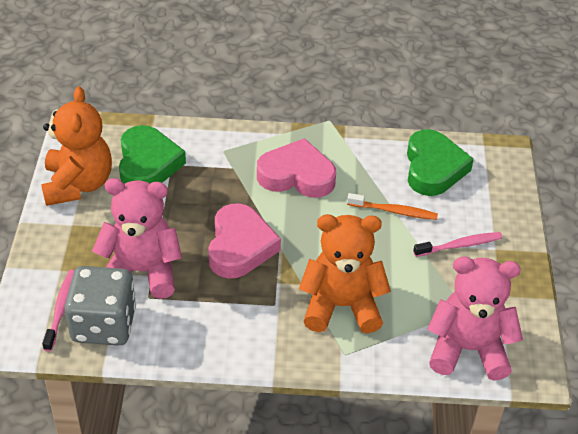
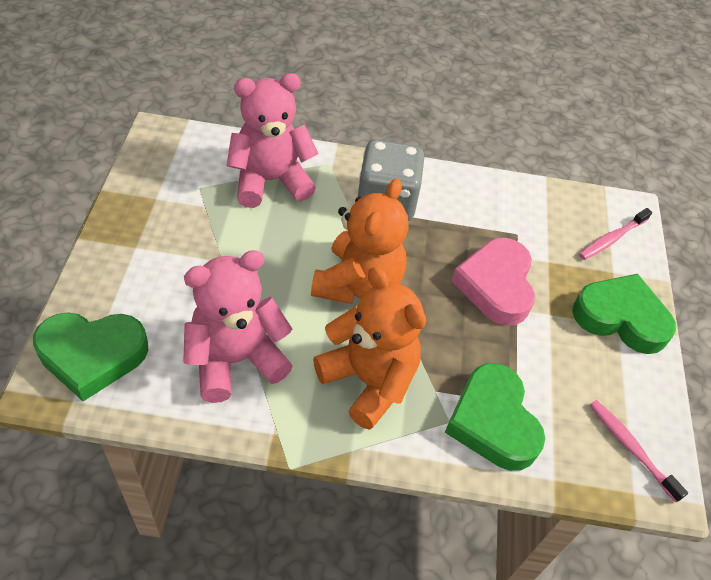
green heart: [119,125,186,184] [407,129,474,196] = 2 -> [33,312,148,401] [445,363,545,471] [572,274,676,354] = 3
orange toothbrush: [347,193,438,220] = 1 -> none = 0
pink heart: [208,203,281,278] [257,138,336,198] = 2 -> [452,238,535,326] = 1

